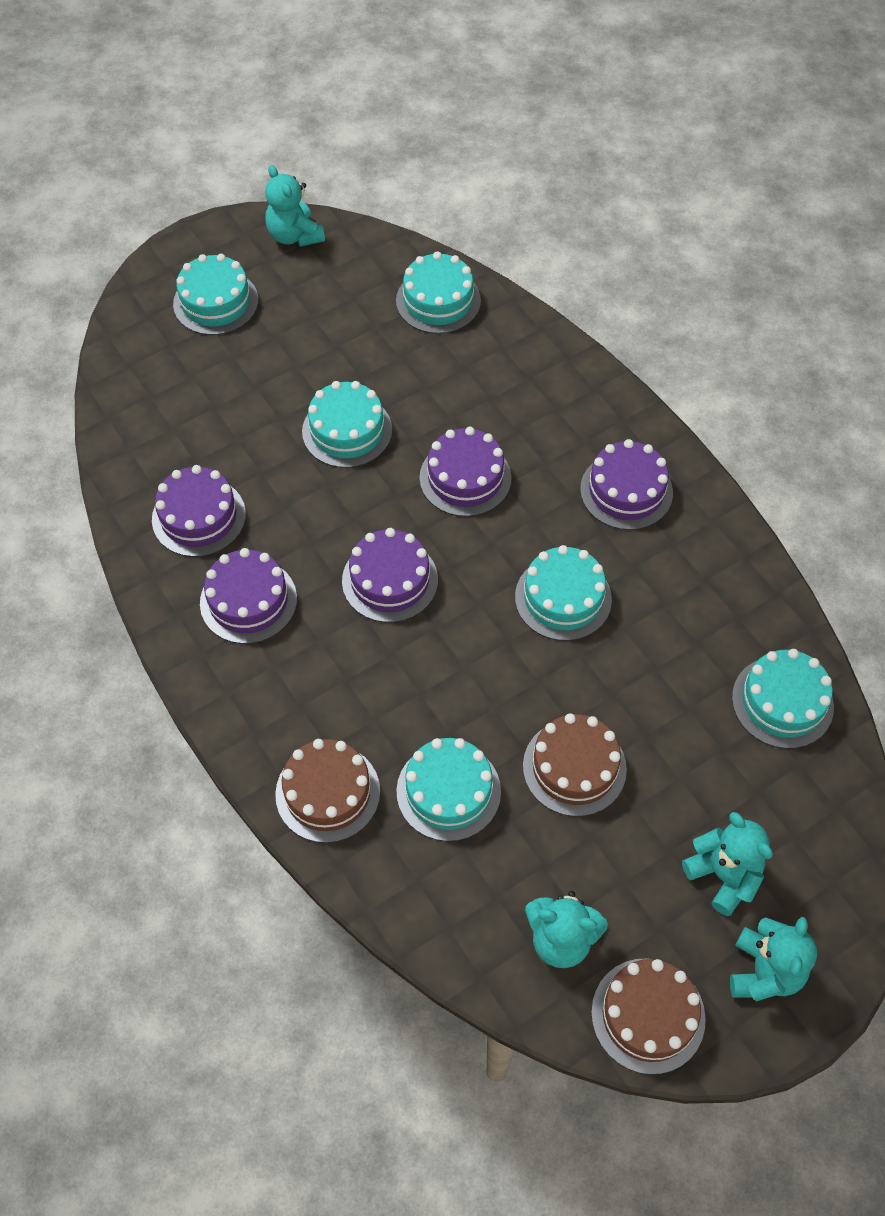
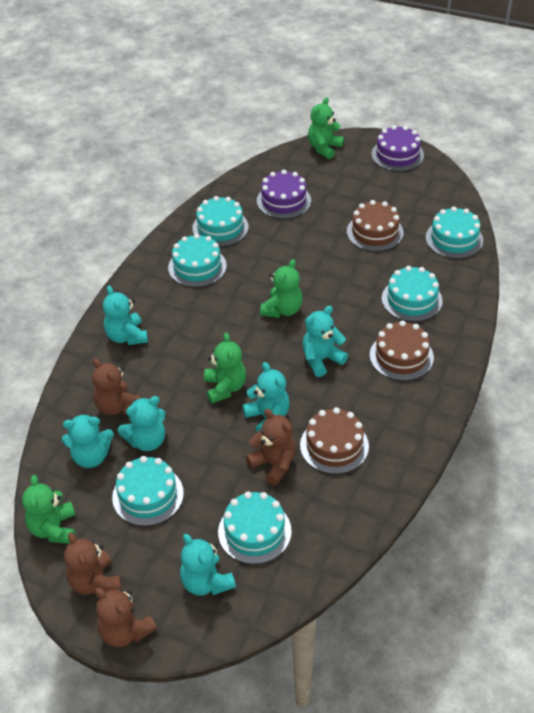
brown teddy bear: none = 0 -> [64,532,122,595] [92,358,141,415] [95,588,157,647] [246,409,296,485] = 4
green teddy bear: none = 0 -> [22,475,76,544] [204,332,246,404] [260,259,303,318] [308,97,344,159] = 4
purple cake: [152,465,246,557] [200,548,297,644] [342,528,438,623] [419,427,512,517] [580,439,673,530] = 5 -> [257,170,311,219] [371,125,424,171] = 2
turquoise teddy bear: [265,165,325,247] [525,891,608,968] [682,812,773,916] [730,917,817,1001] = 4 -> [62,414,114,468] [103,286,148,345] [118,396,166,451] [180,534,236,596] [242,362,290,432] [302,306,348,377] = 6

